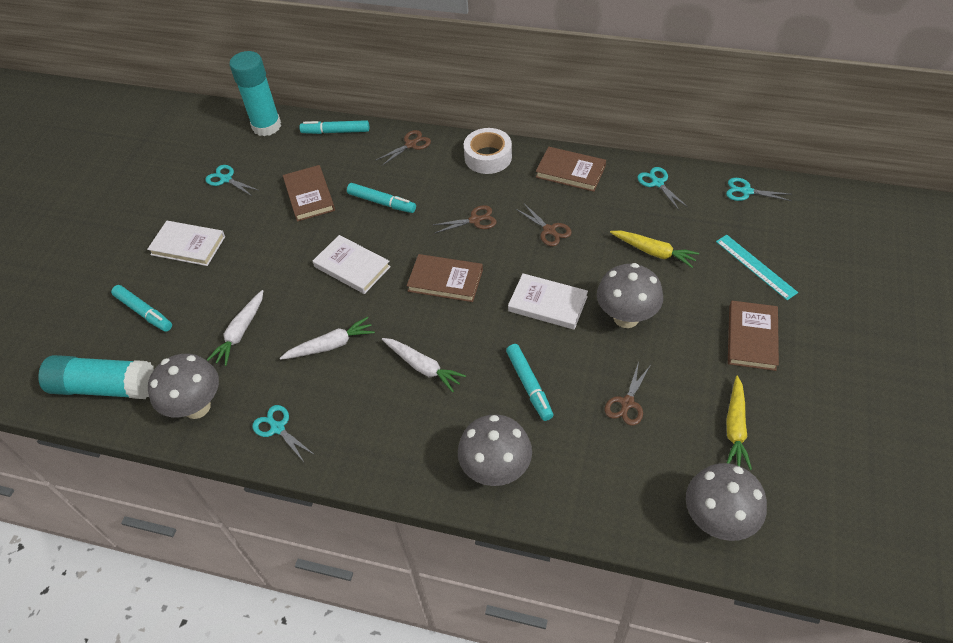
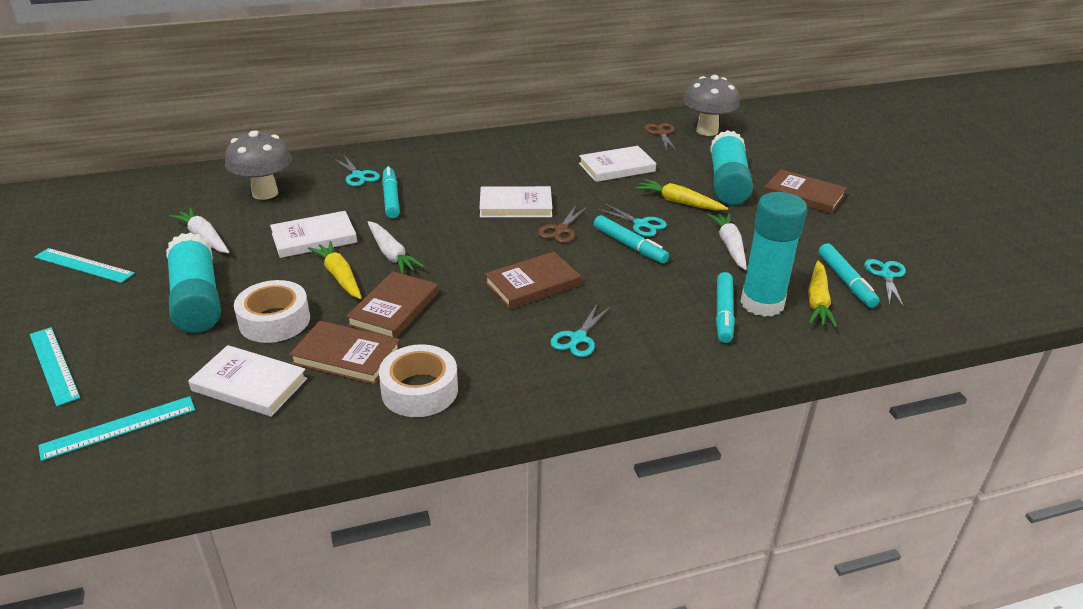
brown scissors: [376,130,431,166] [433,205,497,233] [516,204,572,246] [605,361,650,425] = 4 -> [538,205,587,243] [644,123,677,151] = 2
grey mushroom: [148,354,219,419] [458,414,532,486] [597,263,663,328] [686,463,767,541] = 4 -> [225,131,292,200] [683,75,740,136] = 2
turquoise glue stick: [38,355,154,399] [229,51,281,136] = 2 -> [166,232,221,333] [710,130,753,205] [740,192,807,317] = 3
turquoise ruler: [716,235,798,300] = 1 -> [30,327,80,406] [34,248,135,283] [38,396,195,461] = 3
white book: [147,221,225,266] [313,235,391,294] [508,273,588,330] = 3 -> [188,345,307,417] [270,211,357,258] [479,186,552,218] [579,146,656,182] = 4
white tape: [464,128,512,174] = 1 -> [234,280,310,343] [379,344,458,417] = 2
yellow carrot: [610,231,699,268] [726,376,752,470] = 2 -> [308,241,362,299] [636,179,728,211] [808,261,837,328] = 3

